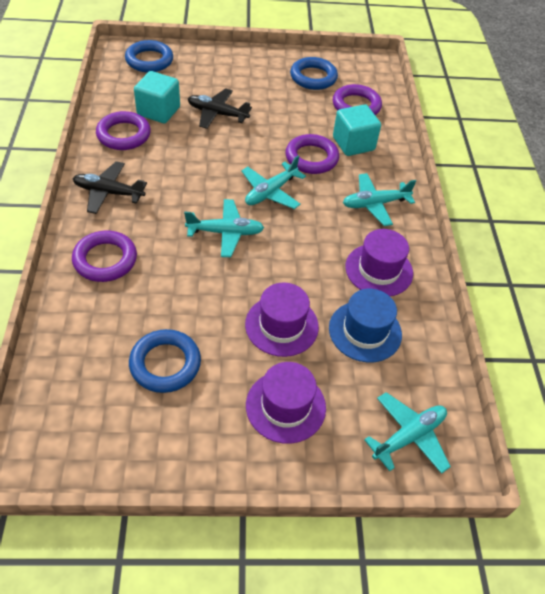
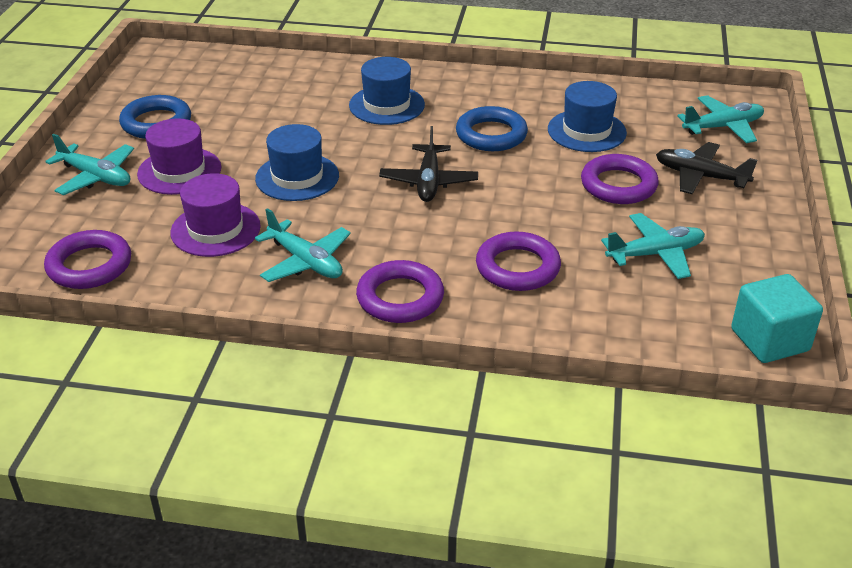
blue hat: [329,289,402,363] = 1 -> [255,124,339,201] [349,57,425,125] [548,81,627,152] = 3
blue ring: [125,40,173,73] [129,329,201,393] [290,57,338,90] = 3 -> [119,95,191,139] [456,106,528,151] = 2
purple hat: [245,283,319,357] [246,362,326,444] [345,229,413,296] = 3 -> [137,118,221,195] [170,173,261,257] = 2
turquoise cube: [134,71,180,123] [333,104,381,156] = 2 -> [731,274,823,363] = 1

